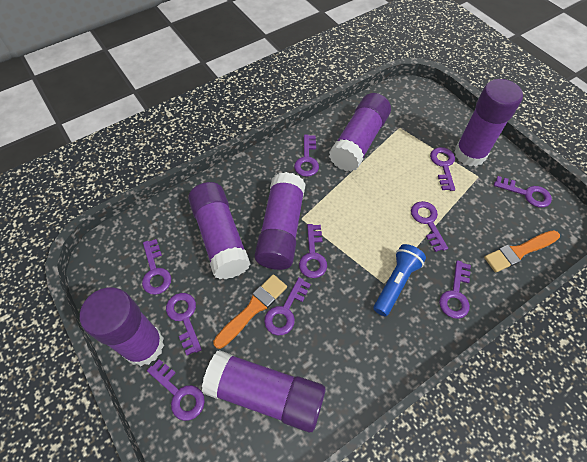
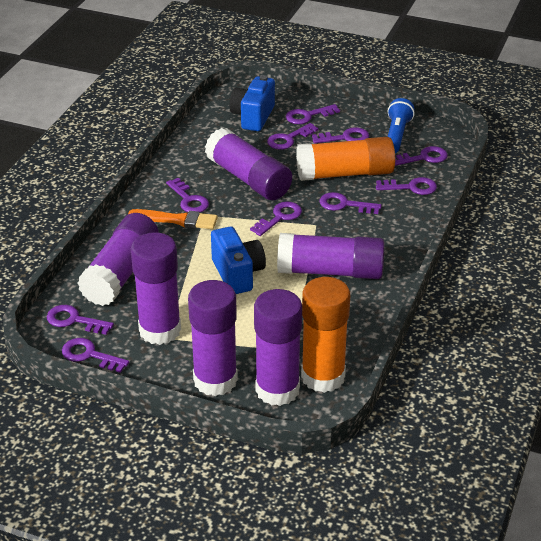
blue camera: none = 0 -> [211,226,266,294] [230,75,275,131] = 2
orange brush: [213,274,287,349] [484,230,560,273] = 2 -> [128,209,218,229] = 1
orange glue stick: none = 0 -> [296,137,395,181] [301,277,350,393] = 2

